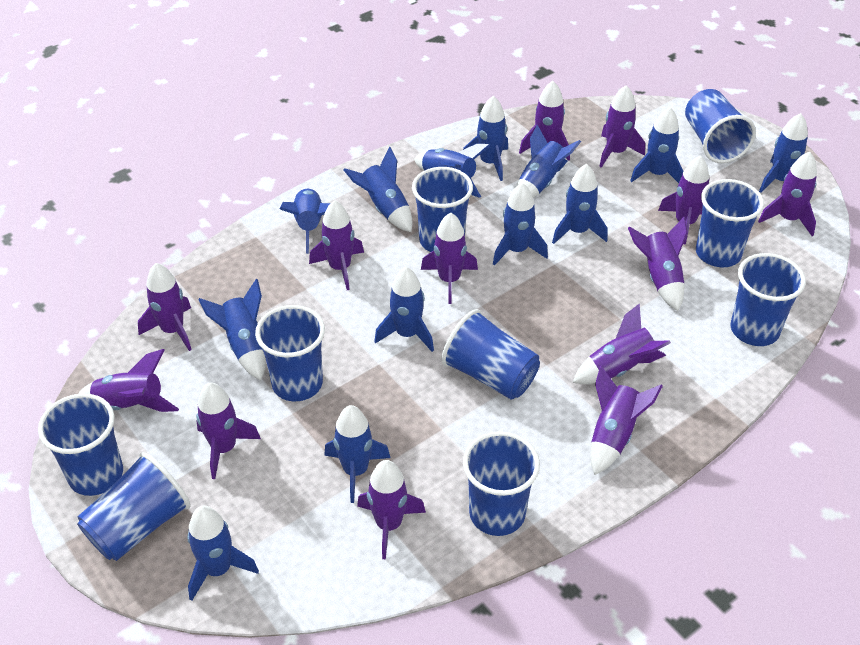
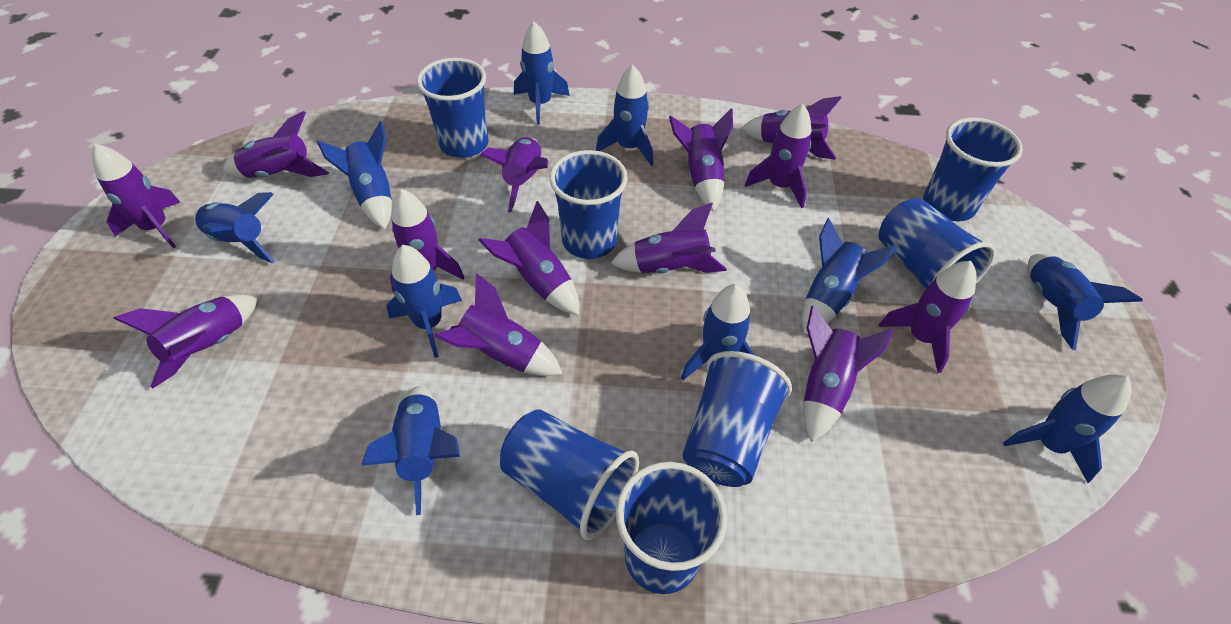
blue cup: [38,393,123,496] [77,452,191,561] [255,305,325,401] [412,167,473,252] [441,309,540,400] [463,431,540,536] [685,89,756,163] [696,179,764,267] [731,253,806,346] = 9 -> [417,58,489,158] [500,409,639,540] [549,150,628,259] [616,462,727,594] [682,351,792,487] [879,198,996,289] [923,117,1023,222] = 7
blue rocket: [187,506,259,601] [198,279,266,380] [280,188,330,254] [324,405,391,503] [344,147,412,232] [374,267,434,352] [414,144,490,198] [463,96,508,181] [493,183,548,266] [517,125,581,198] [552,164,608,244] [630,107,683,183] [759,113,808,193] = 13 -> [194,192,275,264] [317,121,392,229] [361,386,460,515] [386,245,462,358] [514,21,570,125] [596,65,653,166] [681,284,754,380] [802,218,897,335] [1003,374,1132,483] [1028,254,1142,350] = 10

